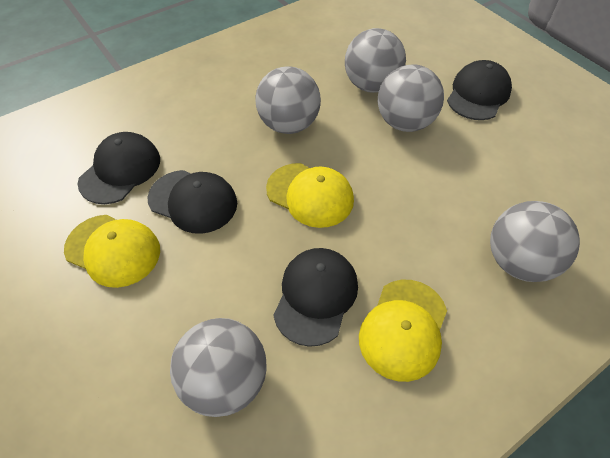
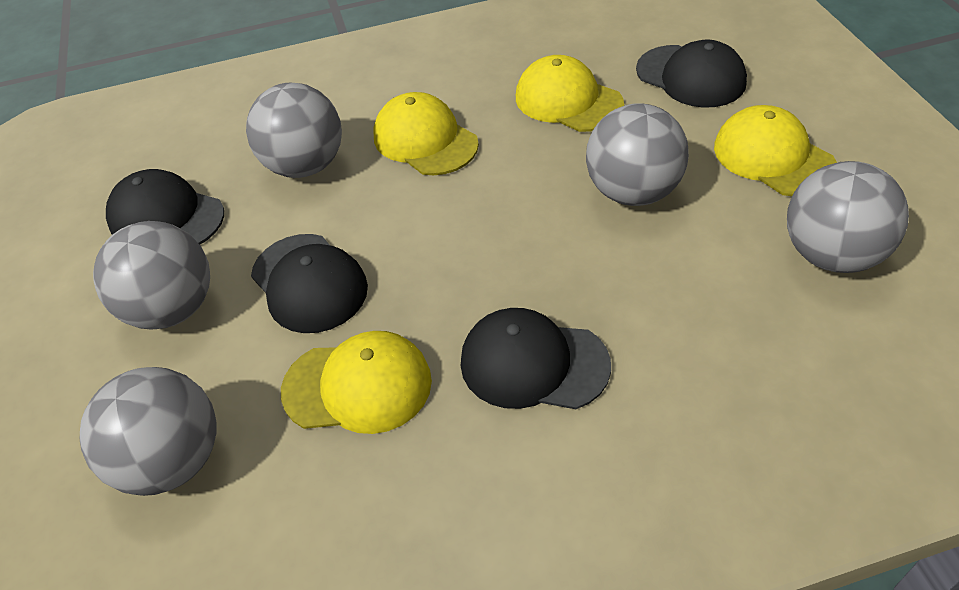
yellow cap: [64,215,160,288] [266,163,354,228] [359,280,447,382] = 3 -> [281,331,432,434] [373,92,479,175] [516,55,624,132] [714,105,837,196] = 4

